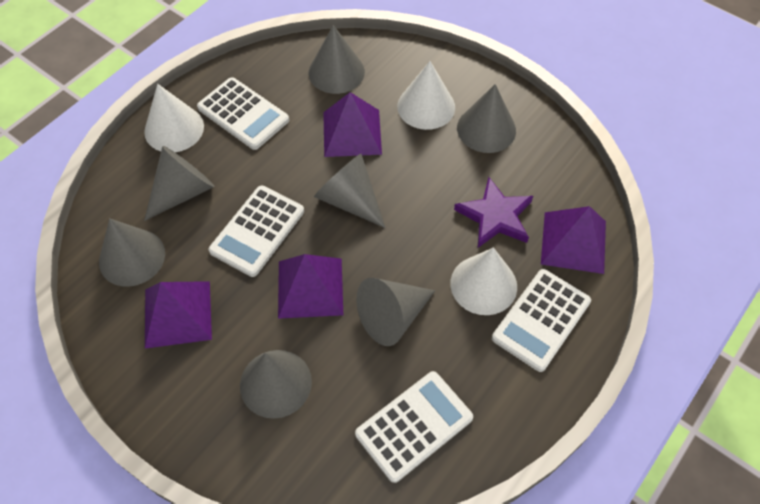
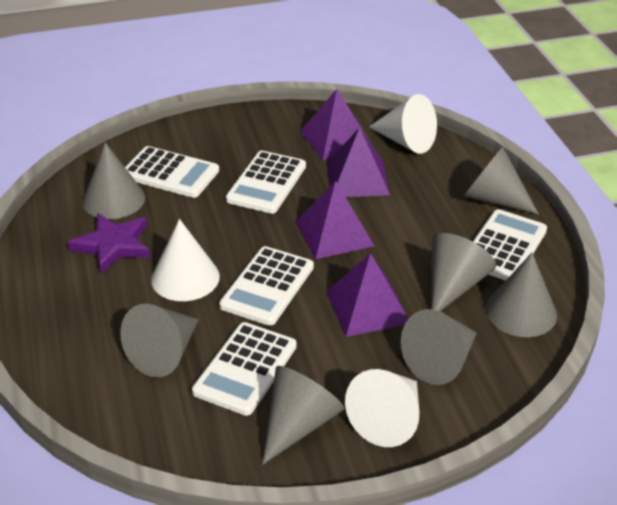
white calculator: [197,77,289,150] [209,185,304,277] [355,371,473,483] [492,269,591,372] = 4 -> [125,146,219,198] [192,322,297,416] [219,246,314,326] [226,151,306,214] [473,209,547,281] = 5

